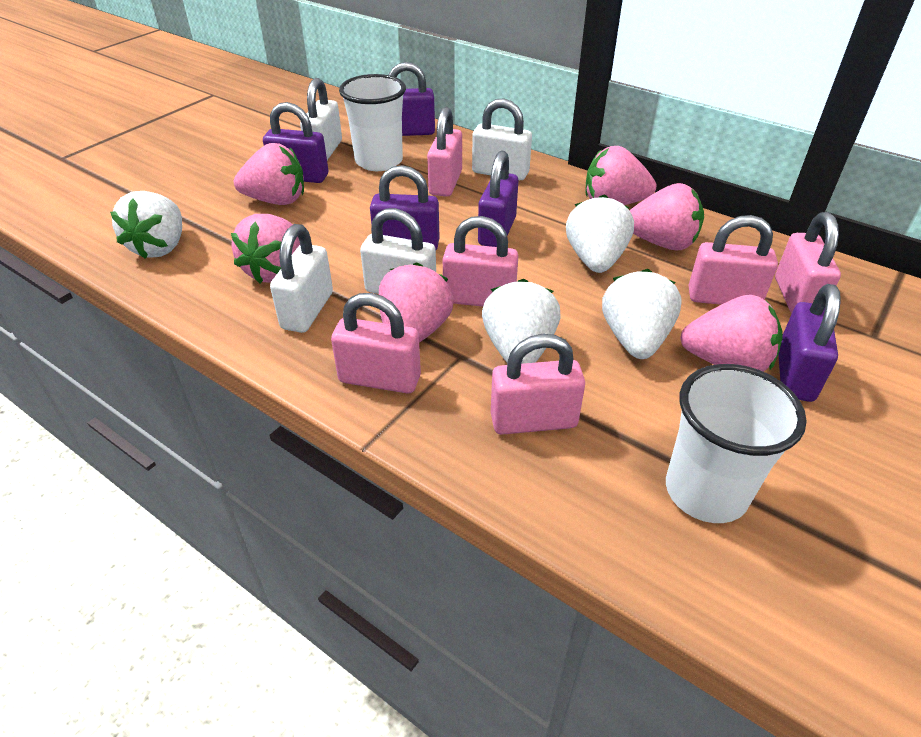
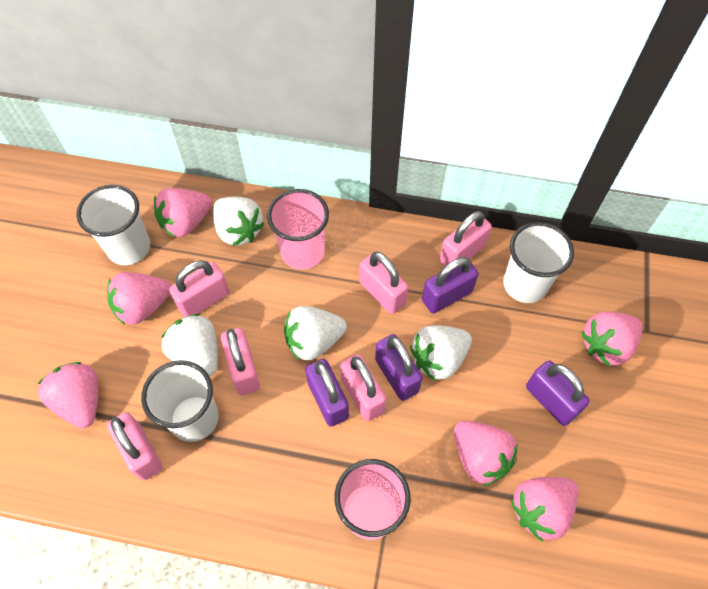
pink cup: none = 0 -> [267,189,329,270] [335,459,411,540] = 2
purple padlock: [263,102,328,183] [370,165,440,250] [389,62,435,136] [478,151,518,247] [778,284,841,402] = 5 -> [305,359,349,427] [375,334,423,401] [422,257,478,313] [526,361,590,426] = 4
white cup: [339,74,406,171] [666,364,807,523] = 2 -> [77,185,150,265] [141,360,219,442] [503,222,574,303] = 3
white padlock: [270,224,333,333] [300,78,342,160] [360,208,436,294] [472,99,532,180] = 4 -> none = 0

